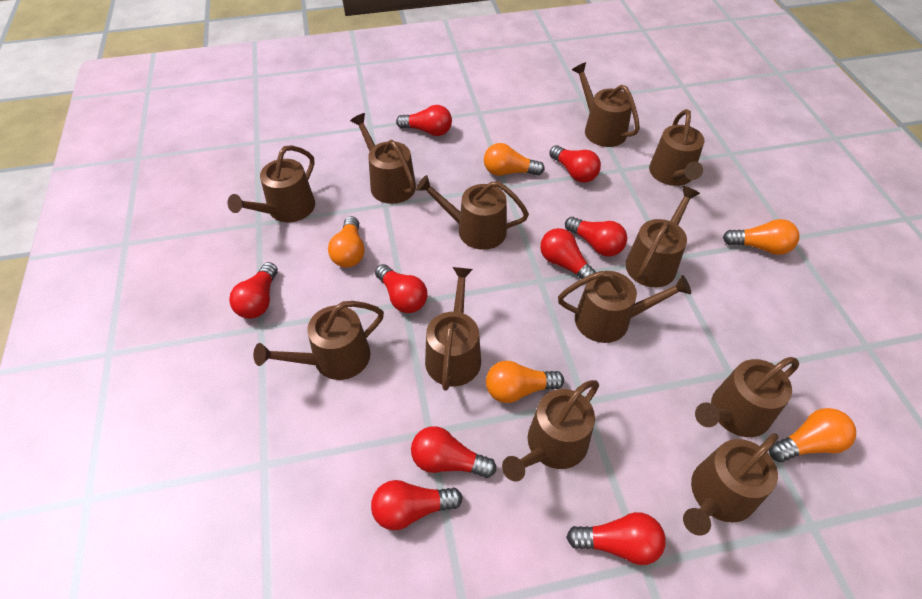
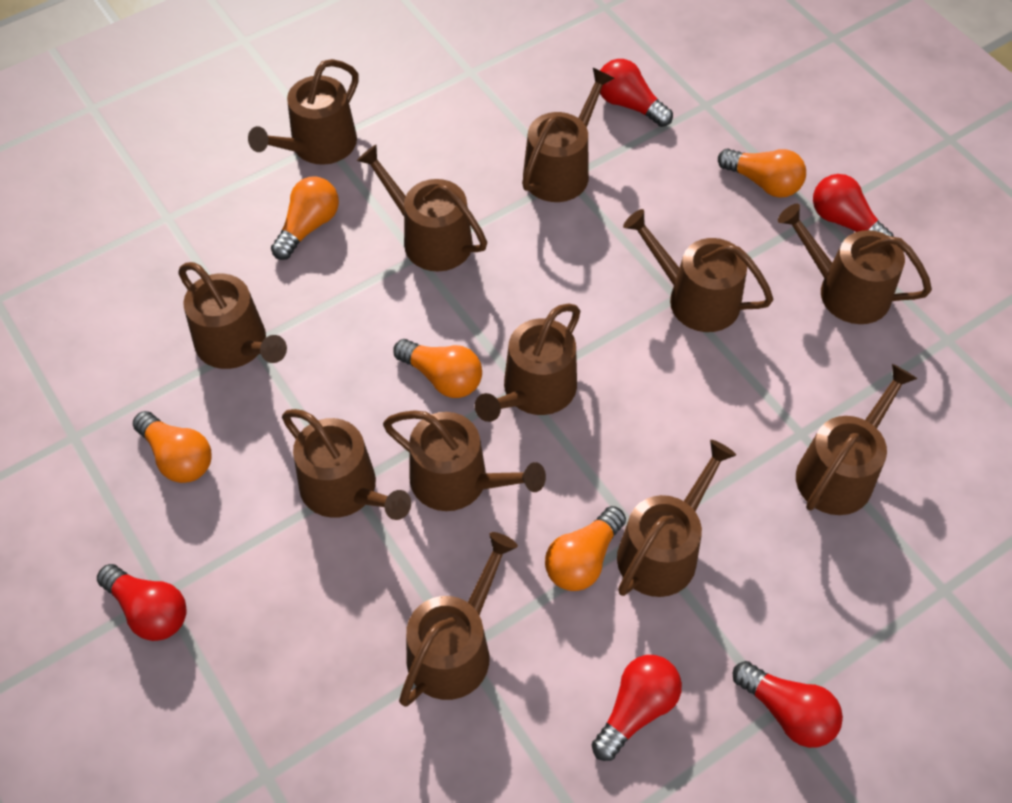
red light bulb: [229,262,278,319] [371,480,463,530] [375,264,427,313] [396,105,452,136] [411,426,496,478] [540,228,596,284] [549,145,601,183] [565,217,627,257] [566,512,666,565] = 9 -> [97,564,187,641] [592,655,682,761] [600,59,673,127] [733,661,843,748] [813,174,894,237] = 5

